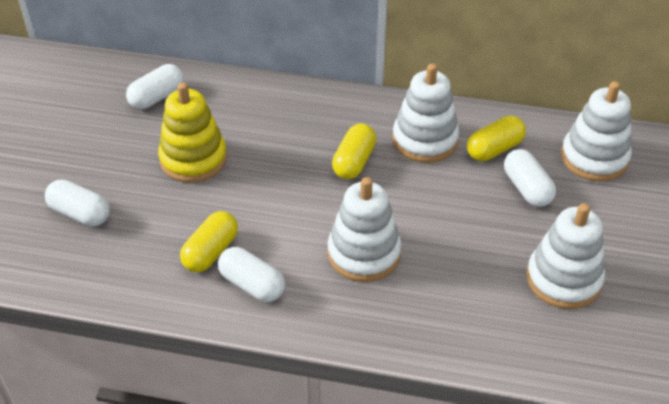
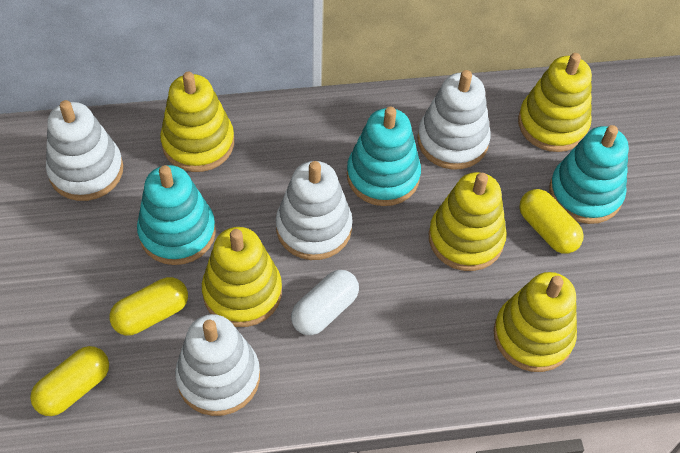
turquoise stacking toy: none = 0 -> [137,165,216,265] [347,107,421,206] [549,125,629,224] = 3
white capsule: [45,180,110,226] [126,64,184,109] [218,247,285,302] [504,149,556,207] = 4 -> [291,270,359,335] = 1
yellow stacking toy: [158,82,227,183] = 1 -> [160,72,234,172] [202,227,282,327] [429,172,507,271] [493,272,577,372] [518,53,592,152] = 5

